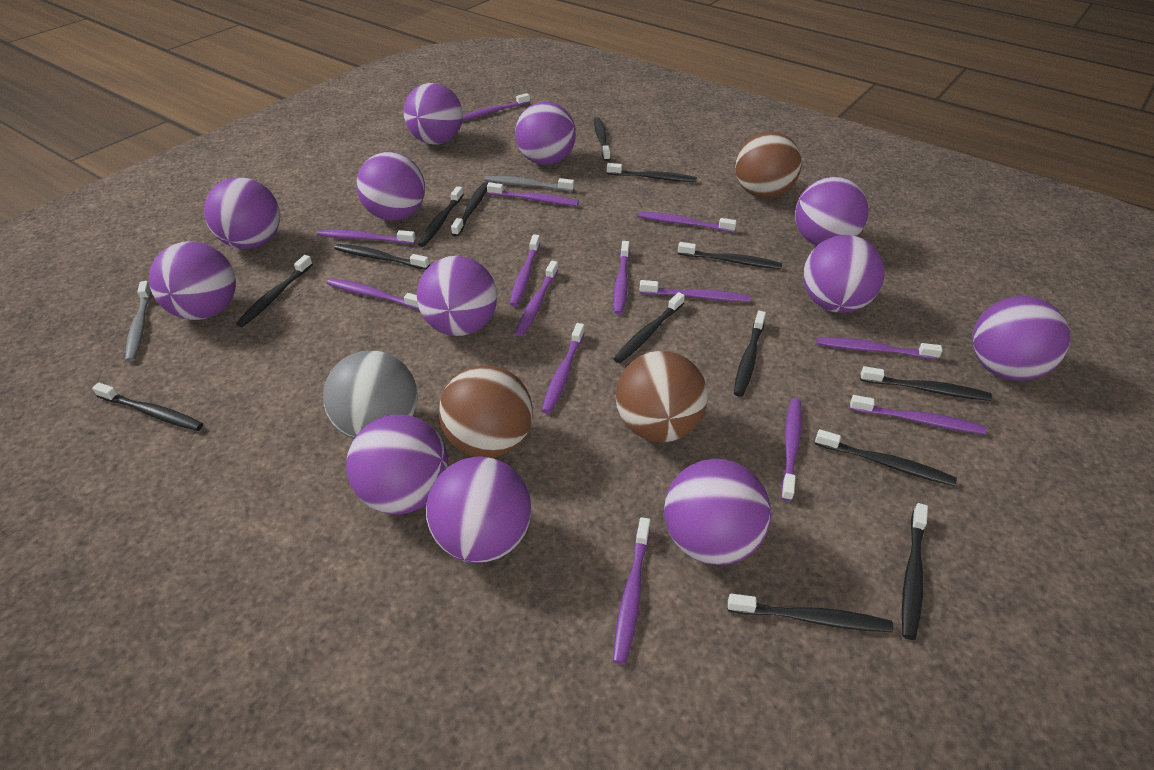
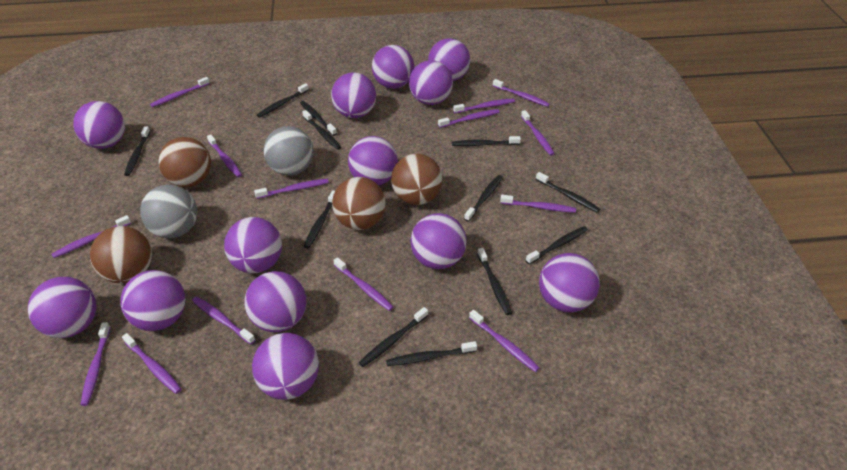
black toothbrush: [92,383,203,431] [236,255,313,327] [334,244,429,270] [418,186,463,247] [451,182,488,237] [594,118,610,161] [607,163,697,182] [613,292,685,363] [678,242,782,269] [728,594,894,632] [734,311,766,397] [815,429,957,486] [860,366,992,401] [902,503,928,640] = 14 -> [124,126,150,176] [257,83,309,118] [300,101,337,136] [302,110,341,150] [304,190,335,248] [359,307,428,367] [386,341,477,366] [452,136,521,146] [464,175,503,222] [477,248,512,315] [526,226,588,264] [536,172,600,213] = 12
brown ball: [439,365,533,458] [616,351,708,442] [735,132,802,198] = 3 -> [90,226,152,283] [158,137,211,187] [332,177,386,230] [391,154,442,205] = 4
grey ball: [323,350,418,439] = 1 -> [140,185,197,238] [264,126,314,176] = 2
grey toothbrush: [125,281,152,362] [484,176,574,191] = 2 -> none = 0
purple ball: [149,241,236,320] [204,177,280,249] [346,415,449,514] [356,152,425,221] [404,83,463,145] [417,256,497,336] [426,457,531,563] [515,101,576,165] [664,459,771,565] [795,177,868,246] [803,235,885,313] [972,296,1070,381] = 12 -> [28,277,97,338] [73,101,125,149] [120,270,185,331] [224,217,282,273] [244,271,306,332] [252,333,319,400] [331,72,376,118] [348,136,398,185] [372,45,414,89] [409,60,453,105] [411,213,467,269] [428,38,470,81] [539,253,600,312] = 13

